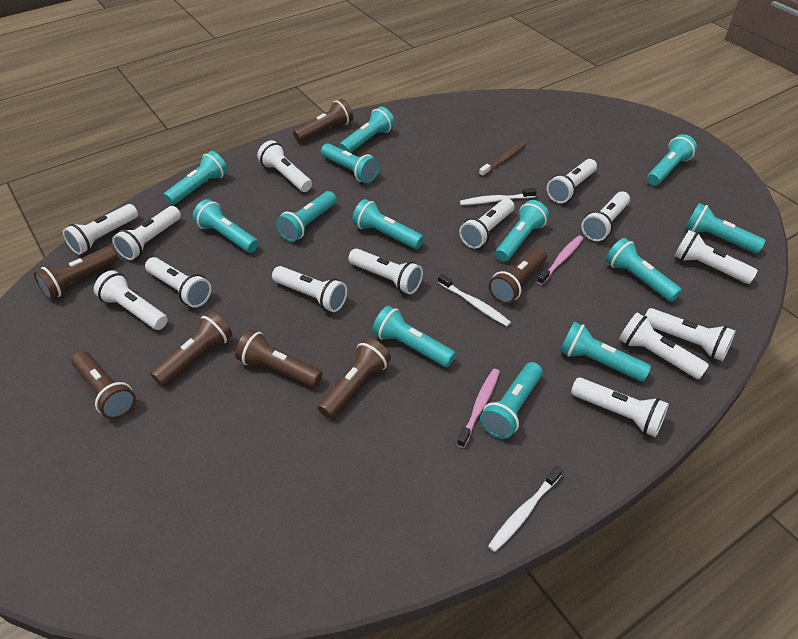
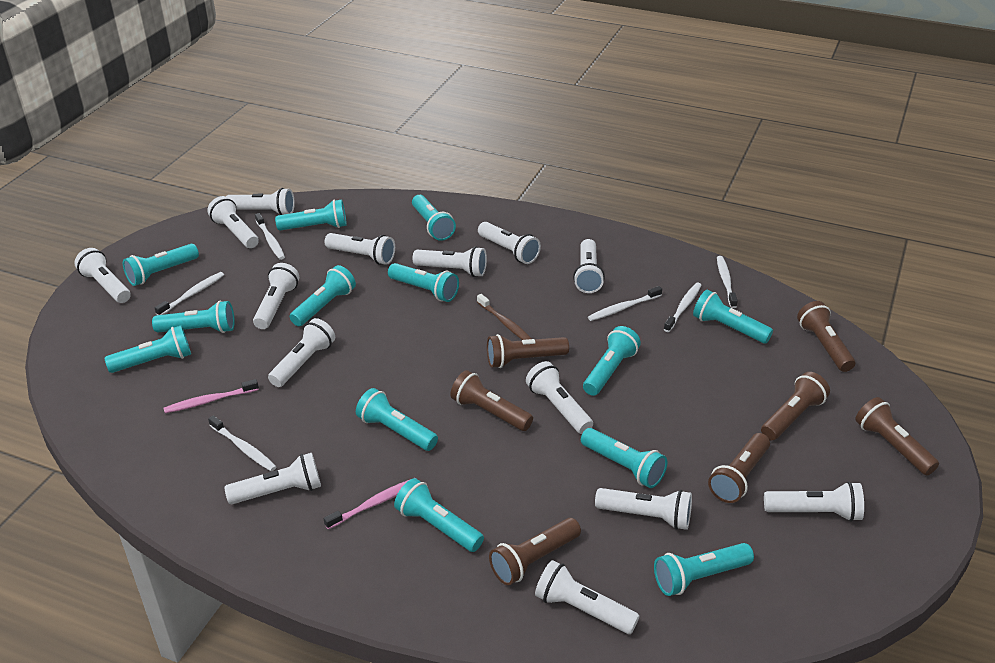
white toothbrush: [438,274,511,326] [460,188,537,205] [488,466,563,552] = 3 -> [155,272,224,315] [208,415,276,471] [255,213,285,260] [588,286,662,321] [664,283,702,332] [717,256,738,308] = 6

